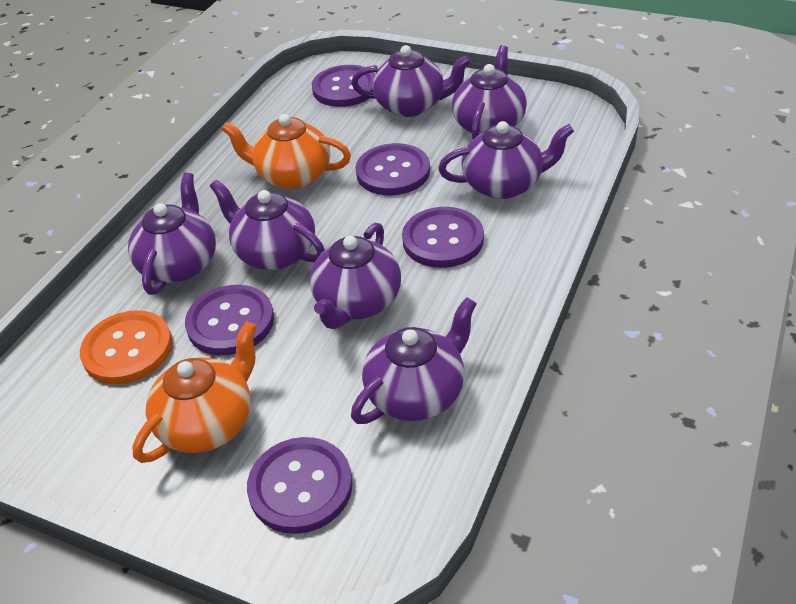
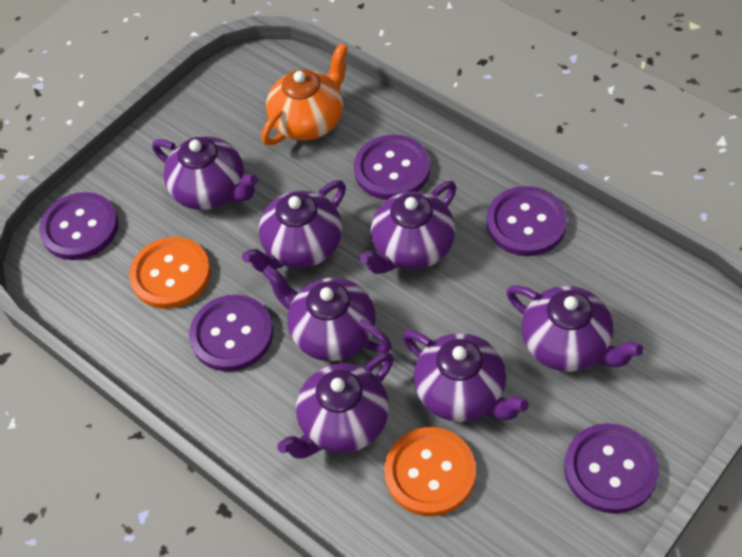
orange button: [80,310,172,384] = 1 -> [129,237,211,309] [384,427,476,516] = 2
orange teapot: [132,321,257,463] [221,114,351,189] = 2 -> [261,43,348,145] = 1

